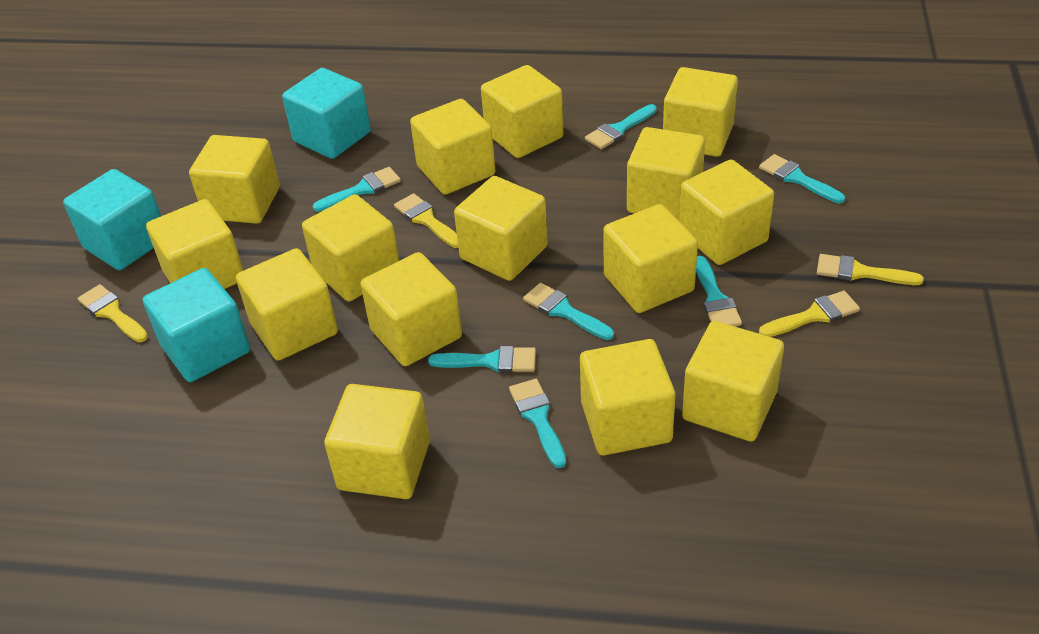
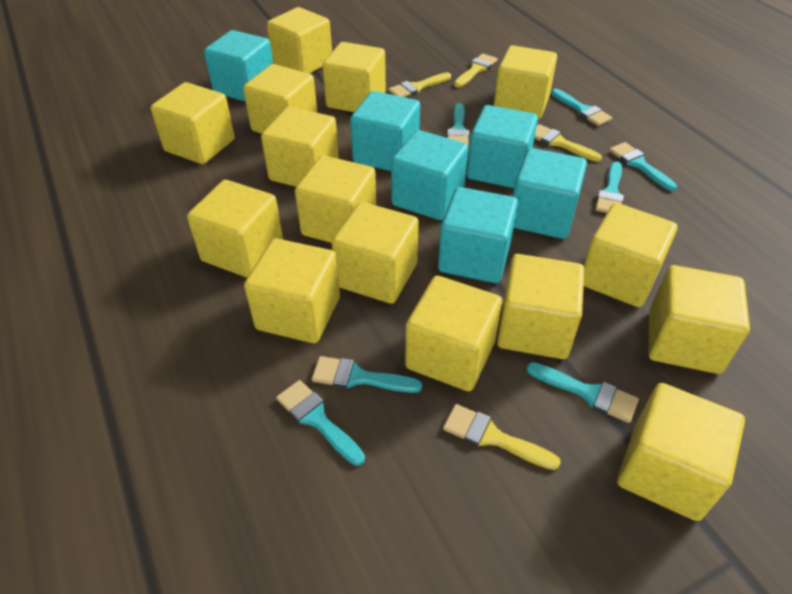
turquoise cube: [63,169,161,270] [143,268,250,382] [282,68,371,159] = 3 -> [204,30,273,101] [350,91,420,171] [391,130,468,220] [438,187,518,283] [467,105,538,188] [513,148,587,239] = 6

